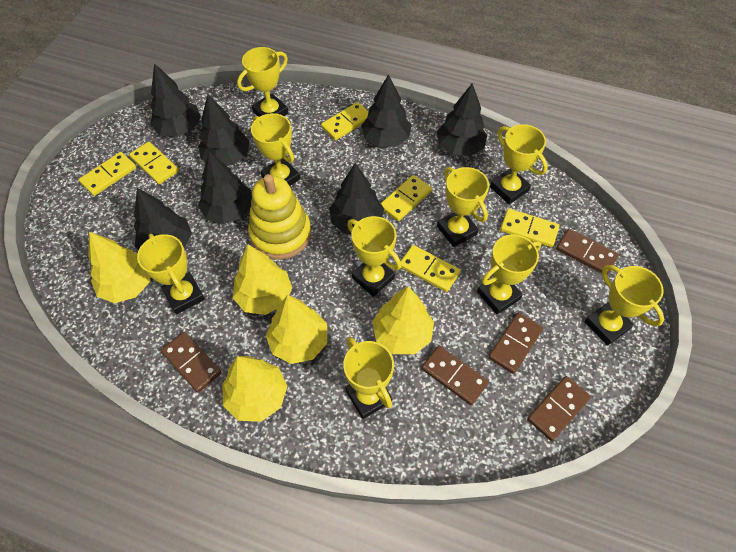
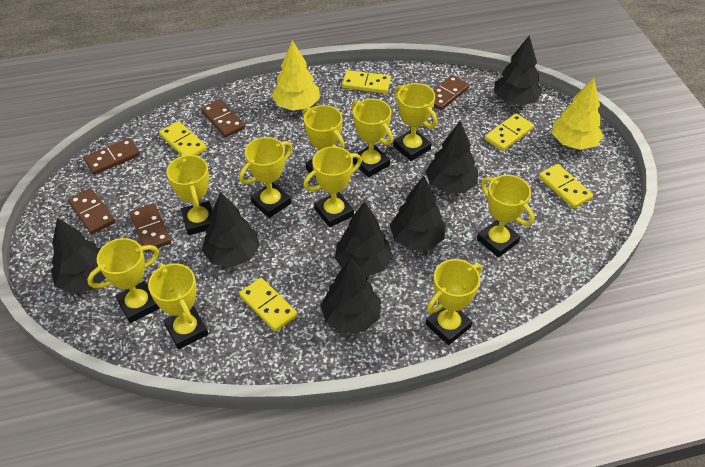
yellow domino: [79,152,136,196] [129,142,179,184] [321,102,369,140] [381,175,432,221] [401,245,461,292] [500,208,560,247] = 6 -> [159,121,207,156] [239,278,298,332] [342,70,391,93] [485,114,534,151] [539,164,593,208] = 5
yellow stacking toy: [248,174,311,259] = 1 -> none = 0
yellow tree: [88,232,150,303] [223,356,287,422] [233,244,292,315] [266,295,327,364] [372,286,434,354] = 5 -> [272,40,320,111] [552,78,603,150] = 2
yellow trophy: [137,234,205,314] [237,47,289,117] [251,113,300,186] [343,337,394,419] [347,216,401,297] [437,167,489,247] [477,234,541,314] [490,124,548,204] [584,265,664,346] = 9 -> [87,238,160,323] [148,263,208,349] [166,154,212,235] [239,137,292,218] [303,105,345,178] [303,147,362,228] [352,99,393,177] [393,83,437,161] [426,259,482,345] [477,175,535,257] = 10

